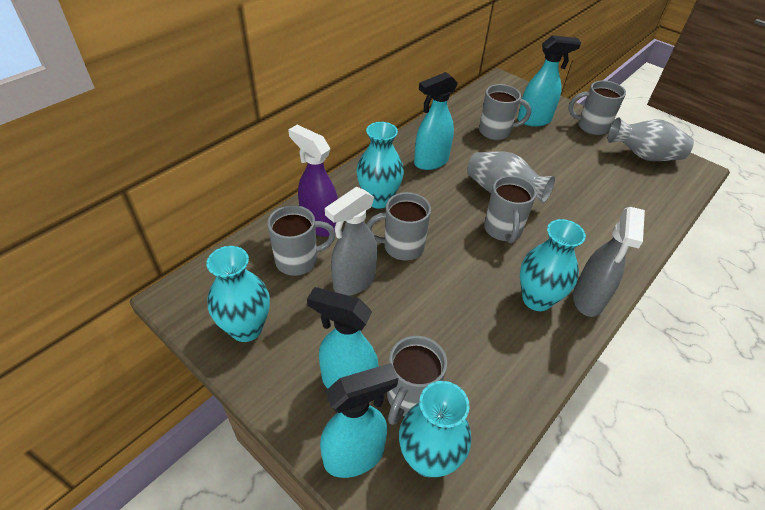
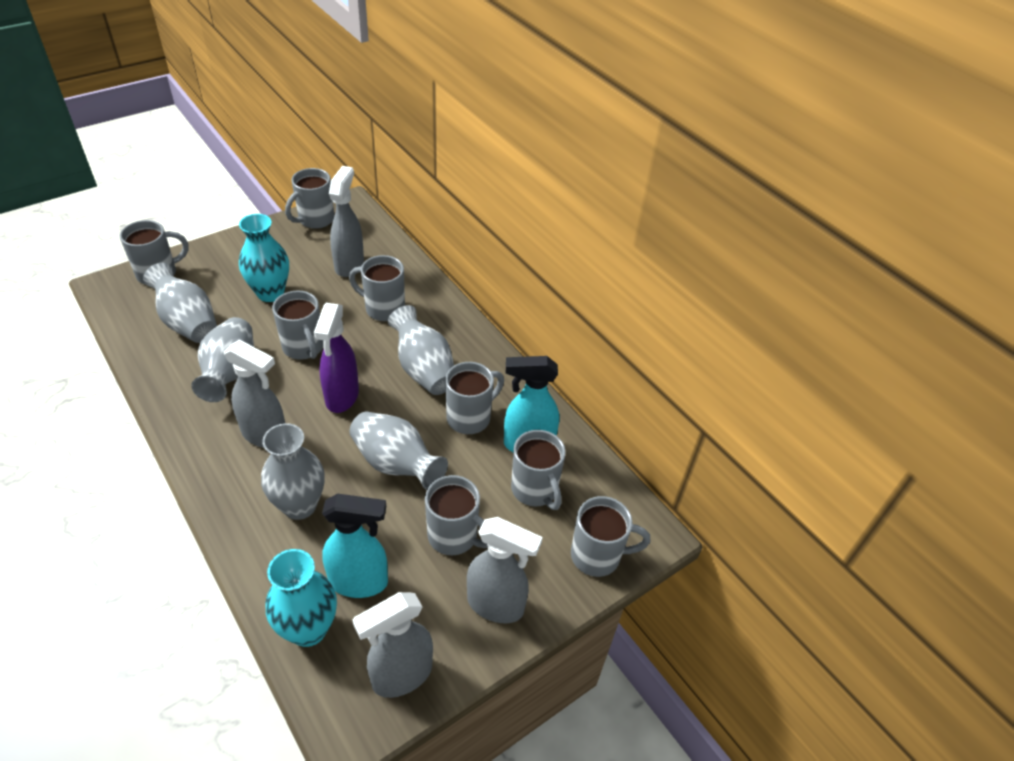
grey mug: [267,205,336,276] [367,192,431,261] [387,336,447,425] [479,84,531,140] [484,176,537,243] [568,80,626,135] = 6 -> [120,220,189,285] [272,290,323,360] [285,168,334,229] [349,255,405,321] [425,475,487,555] [445,362,504,434] [511,430,565,510] [571,496,650,577] = 8
grey spray bottle: [325,187,377,296] [573,207,645,317] = 2 -> [224,339,285,448] [329,166,364,277] [352,592,433,698] [467,517,543,623] = 4
grey vase: [467,152,555,204] [608,117,694,161] = 2 -> [143,263,217,343] [191,317,254,402] [261,423,325,520] [349,411,448,490] [388,305,454,395] = 5
turquoise spray bottle: [307,287,379,389] [320,363,398,478] [414,72,458,170] [518,35,581,126] = 4 -> [322,493,388,598] [504,356,559,452] = 2
turquoise vase: [206,246,270,342] [357,122,404,209] [399,381,471,477] [520,219,586,311] = 4 -> [239,214,289,302] [266,549,337,647] = 2

